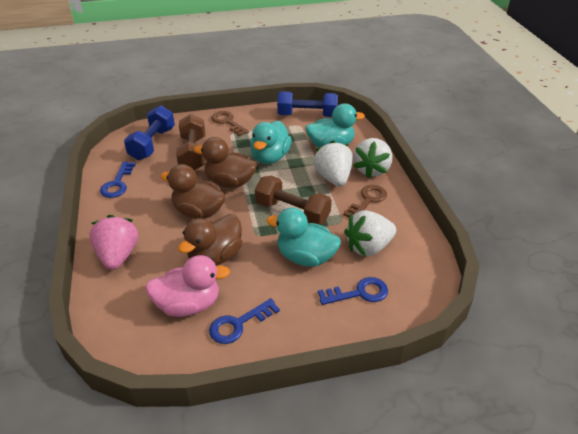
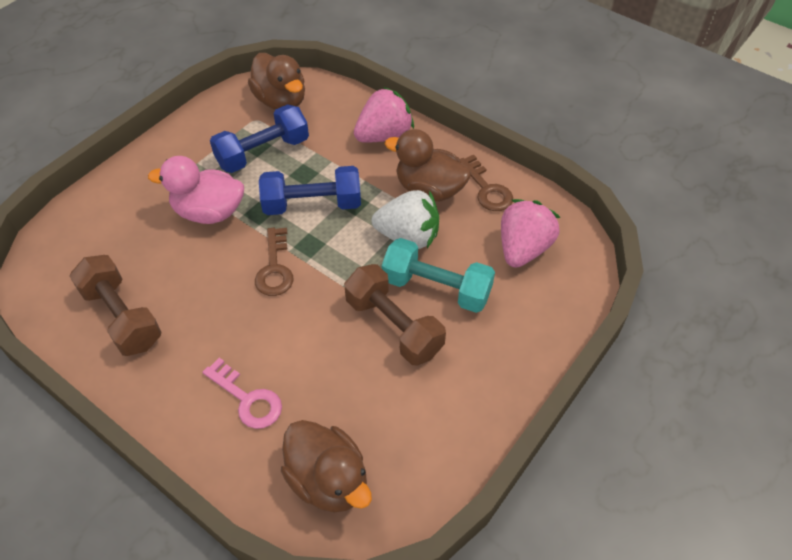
blue key: [100,162,136,198] [209,298,280,344] [318,277,388,305] = 3 -> none = 0
pink key: none = 0 -> [202,358,282,429] = 1
pink strawberry: [89,215,138,270] = 1 -> [354,87,414,143] [501,199,561,268] = 2
turquoise duck: [250,121,292,164] [266,207,341,267] [305,103,365,148] = 3 -> none = 0
turquoise dumbbell: none = 0 -> [382,238,495,313] = 1
white strawberry: [314,140,353,187] [344,210,396,256] [353,138,393,178] = 3 -> [372,190,439,249] = 1

